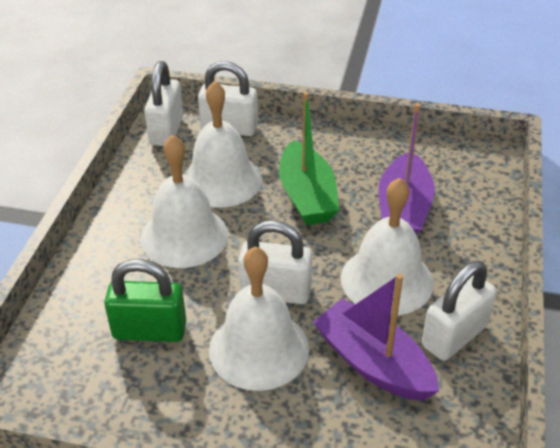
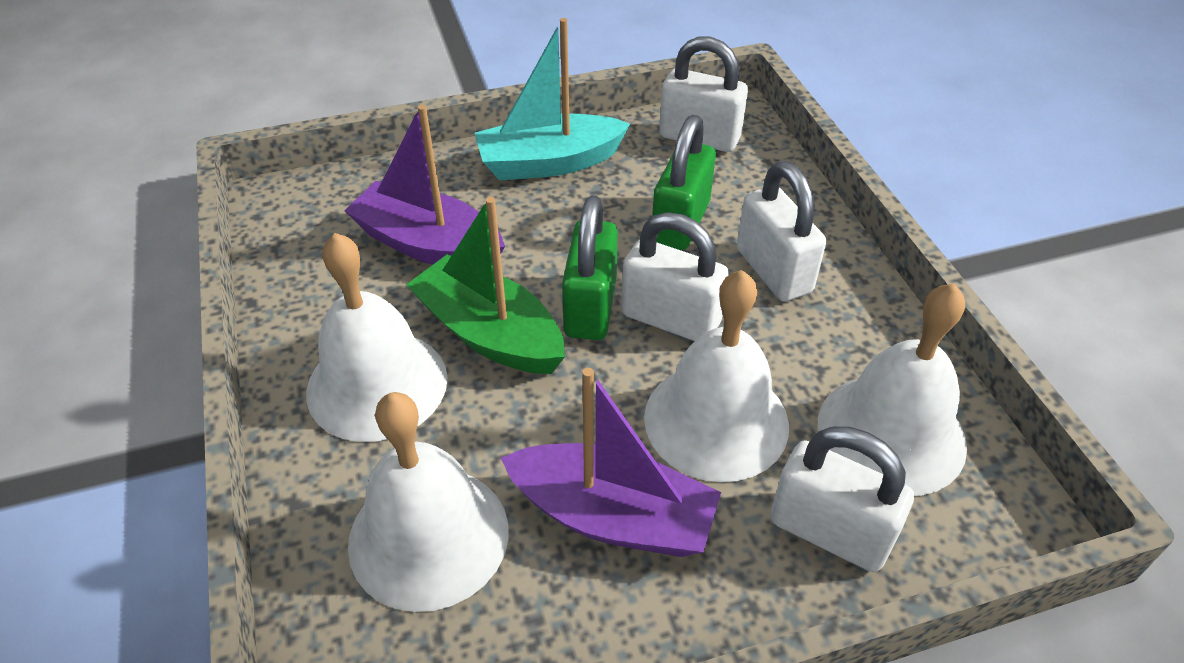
green padlock: [104,259,186,342] = 1 -> [562,195,618,340] [652,115,716,250] = 2
turquoise boat: none = 0 -> [475,18,630,180] = 1

